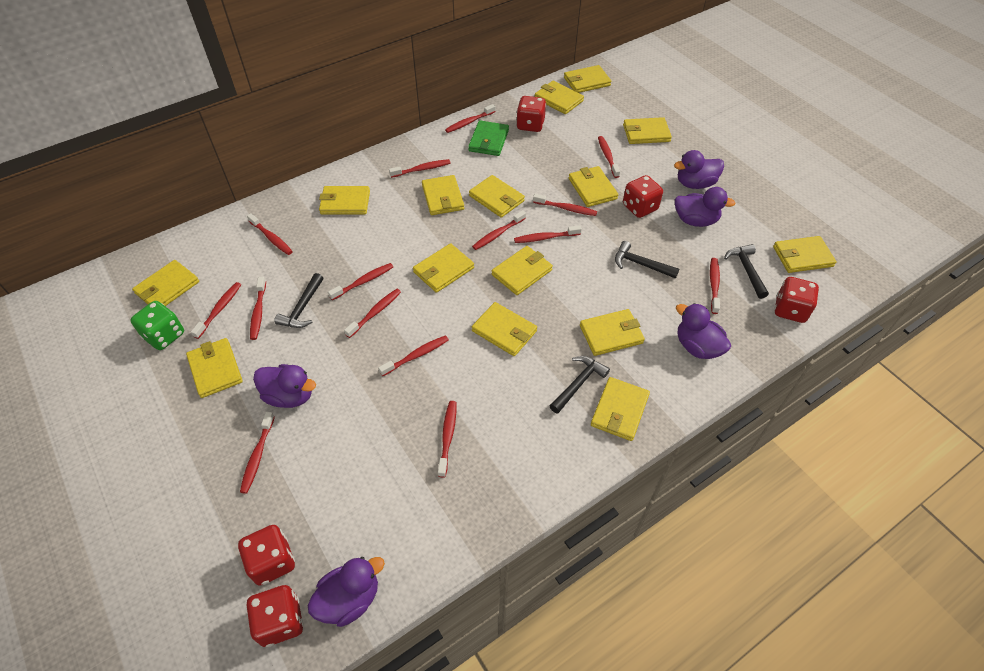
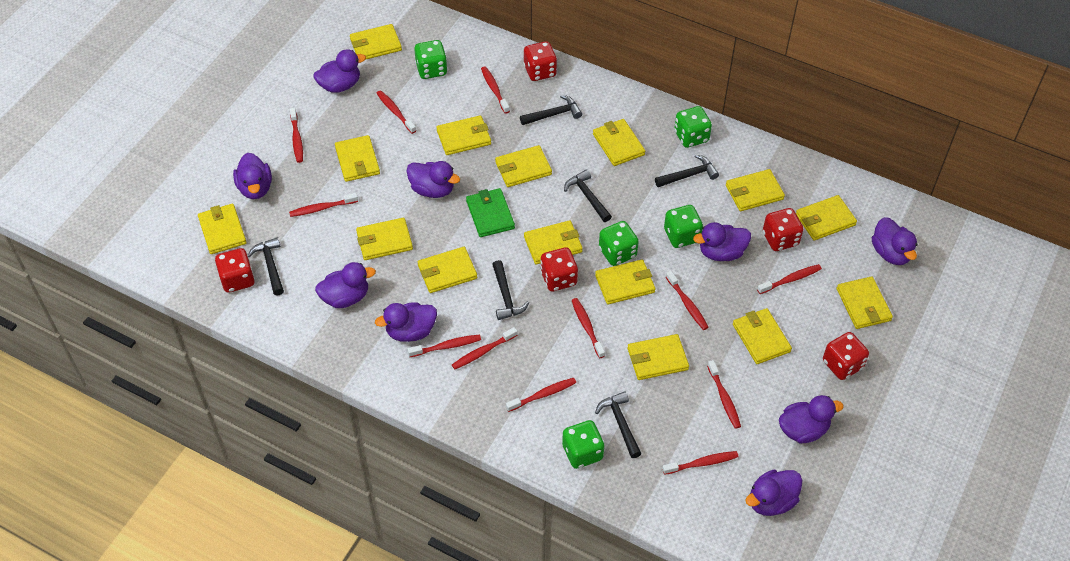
black hammer: [274,273,323,328] [550,356,610,414] [615,241,679,279] [724,244,769,299] = 4 -> [248,237,284,296] [492,260,529,320] [520,95,582,125] [564,169,612,222] [595,391,641,458] [655,155,719,187] = 6
green dice: [130,301,184,350] = 1 -> [414,40,448,79] [562,420,605,469] [599,221,639,266] [664,205,703,248] [674,106,712,148] = 5
purple duck: [253,364,316,408] [308,557,385,627] [674,150,724,189] [675,187,736,227] [676,303,731,359] = 5 -> [233,153,272,199] [314,49,366,93] [315,262,376,308] [375,302,437,342] [406,161,460,198] [693,222,751,261] [745,470,803,516] [779,395,844,443] [872,217,917,265] = 9
red toothbrush: [191,282,241,339] [240,412,275,494] [247,213,293,255] [250,277,266,340] [328,263,393,300] [344,289,401,338] [378,335,449,376] [389,159,450,178] [438,401,456,478] [445,104,496,133] [472,210,526,250] [514,225,582,243] [533,194,597,216] [598,136,620,178] [710,258,720,314] = 15 -> [289,193,358,217] [290,108,303,163] [376,90,416,134] [408,334,481,357] [452,327,518,369] [481,66,510,114] [506,378,576,412] [572,298,605,358] [662,451,739,475] [666,271,708,330] [707,360,741,429] [757,264,822,294] = 12

